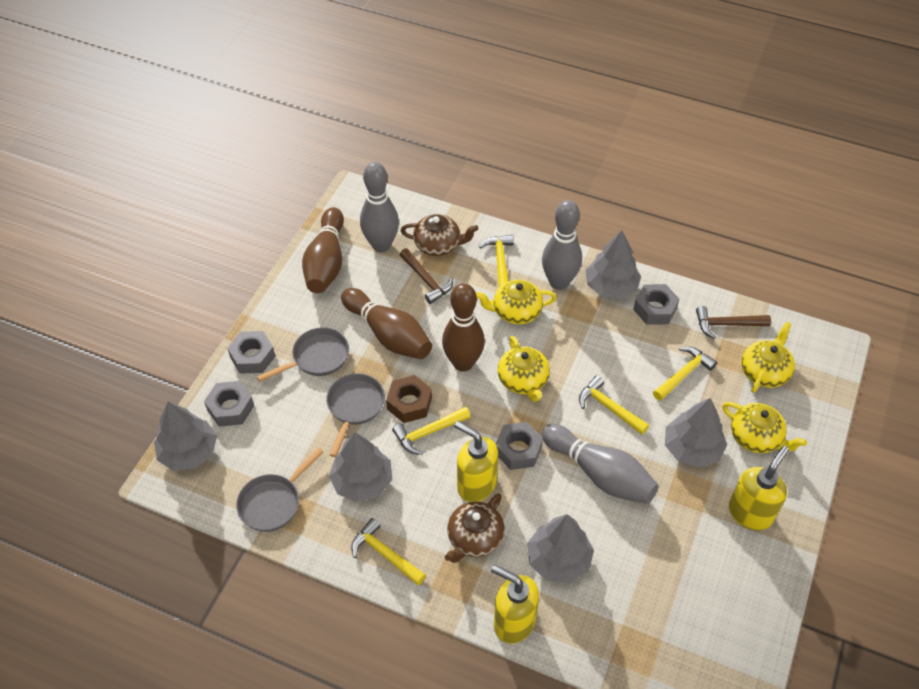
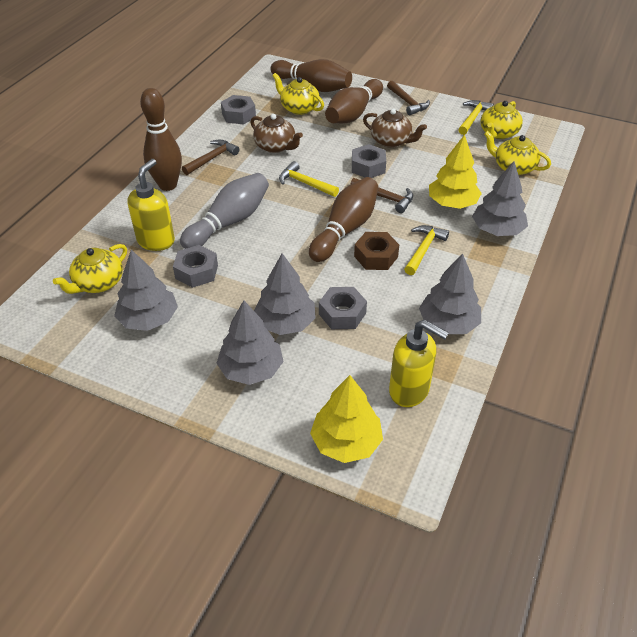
brown bowling pin: [302,207,344,293] [341,288,432,359] [442,283,485,372] = 3 -> [140,88,182,191] [271,59,352,92] [309,177,378,262] [325,79,383,123] = 4
brown hammer: [400,248,453,304] [696,306,771,339] = 2 -> [182,140,240,175] [350,178,413,213] [387,81,430,115] = 3
grey bowling pin: [360,162,399,252] [541,424,659,504] [542,200,582,290] = 3 -> [180,173,269,249] = 1
grey pan: [236,447,324,532] [257,327,349,382] [326,373,385,457] = 3 -> none = 0
yellow hammer: [351,518,426,585] [392,407,471,455] [479,235,514,287] [579,376,649,434] [653,347,717,401] = 5 -> [279,161,339,197] [404,225,449,275] [458,100,494,135] = 3
yellow soap dispenser: [454,421,498,502] [491,565,539,644] [729,446,789,531] = 3 -> [127,159,175,251] [389,320,449,407] = 2
yellow tree: none = 0 -> [310,375,383,463] [429,134,482,209] = 2

